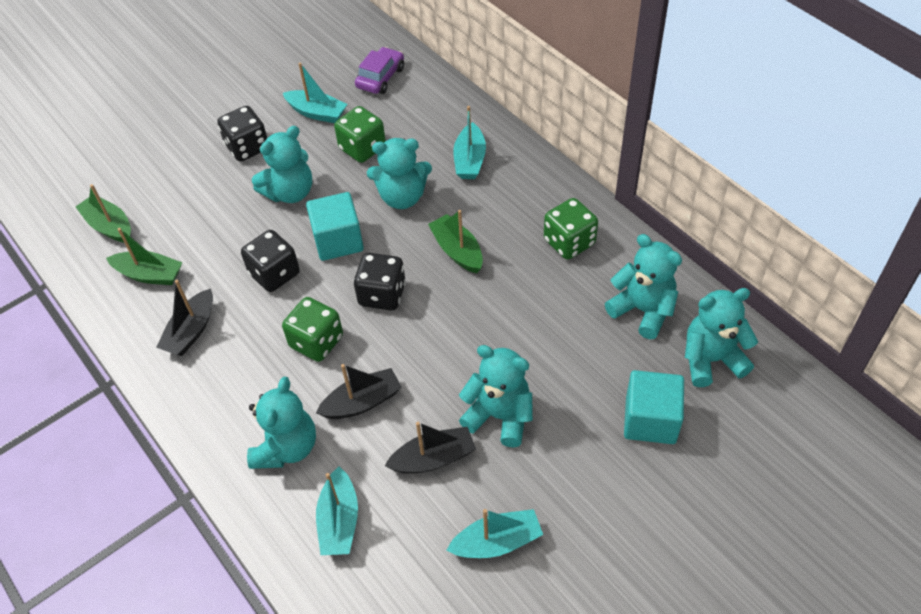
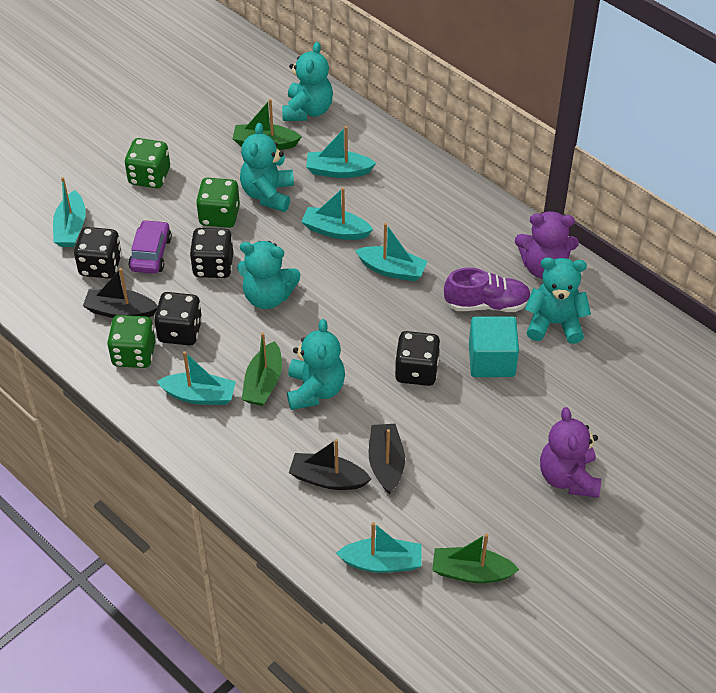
black dice: [217,106,267,162] [241,230,300,292] [354,253,406,311] = 3 -> [74,227,122,279] [154,292,202,346] [190,228,233,278] [395,331,440,386] = 4
purple shoe: none = 0 -> [444,268,531,312] = 1
purple teddy bear: none = 0 -> [515,211,579,279] [540,407,601,498] = 2
turquoise boat: [283,62,347,123] [316,467,358,555] [446,509,543,558] [453,106,486,179] = 4 -> [53,177,86,247] [156,351,236,405] [301,187,373,240] [306,126,376,178] [336,522,422,573] [355,223,428,281] = 6
turquoise cube: [306,192,364,261] [624,370,684,444] = 2 -> [469,316,519,377] = 1
turquoise teddy bear: [247,377,316,469] [252,126,312,203] [367,138,432,209] [459,345,533,447] [605,234,682,339] [685,288,758,387] = 6 -> [237,241,300,309] [240,123,294,212] [282,42,333,121] [287,319,345,410] [525,257,591,344] = 5

